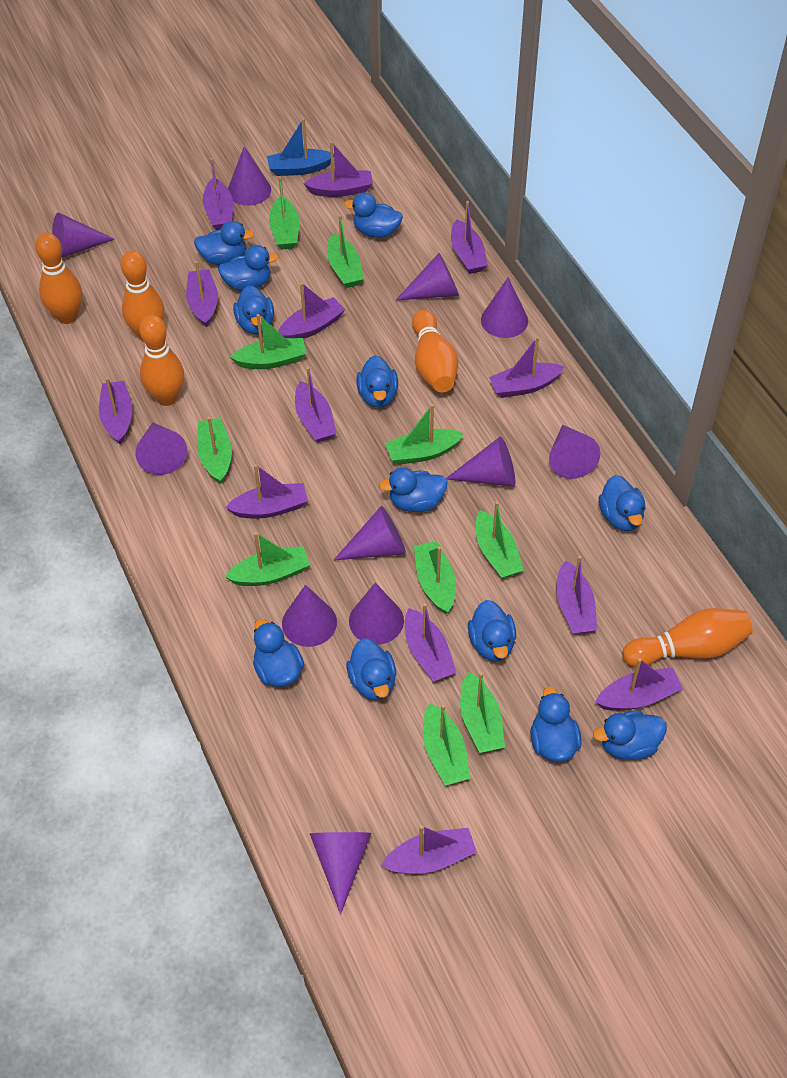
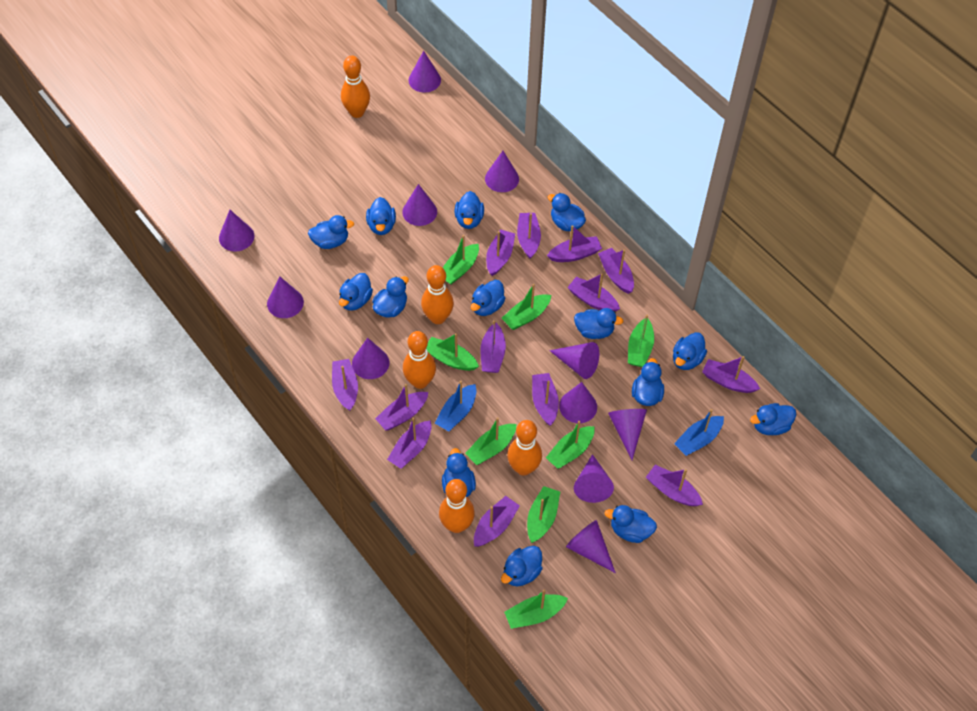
blue boat: [267,118,334,176] = 1 -> [435,380,476,432] [674,409,724,456] = 2
blue duck: [194,221,254,265] [218,245,279,291] [233,285,274,334] [253,619,304,687] [344,192,403,238] [346,638,396,700] [356,355,398,408] [379,467,448,512] [468,600,516,661] [530,686,582,762] [593,711,667,760] [598,475,646,531] = 12 -> [308,215,354,249] [339,273,373,311] [366,197,396,235] [372,276,409,318] [442,448,476,497] [455,191,484,229] [471,280,506,316] [501,546,543,586] [548,193,586,231] [574,308,623,339] [604,505,657,543] [632,358,664,406] [673,332,707,370] [750,403,796,435] = 14
green boat: [197,417,232,484] [225,532,310,586] [230,314,307,369] [269,177,299,250] [327,215,364,288] [385,404,464,465] [414,541,456,614] [423,703,471,786] [460,672,505,753] [476,501,524,578] = 10 -> [426,333,479,371] [443,235,479,284] [465,417,516,465] [502,284,551,330] [504,589,568,629] [527,486,560,543] [546,421,595,469] [628,315,654,367] = 8

